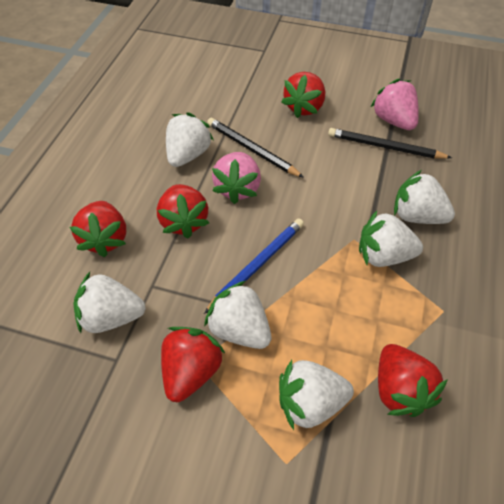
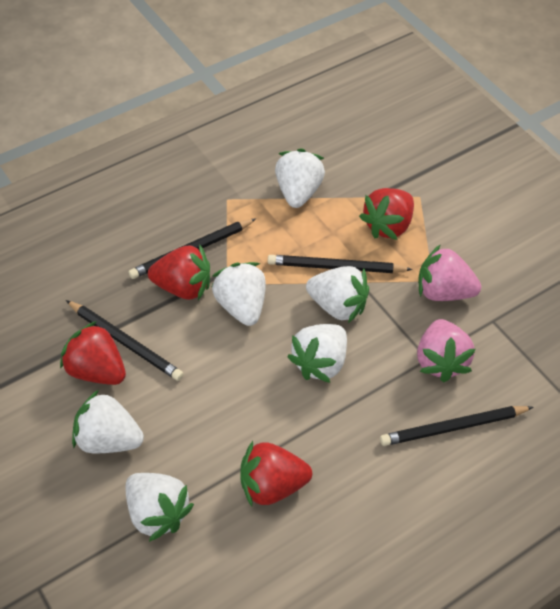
black pencil: [207,118,304,178] [328,128,452,159] = 2 -> [66,300,184,381] [129,218,256,279] [268,255,413,273] [380,406,533,446] = 4
blue pencil: [204,219,304,314] = 1 -> none = 0
red strawberry: [70,201,126,257] [157,184,209,238] [161,327,225,402] [281,72,325,118] [378,344,448,417] = 5 -> [60,321,126,385] [148,244,210,300] [240,441,312,507] [359,188,414,240] = 4

